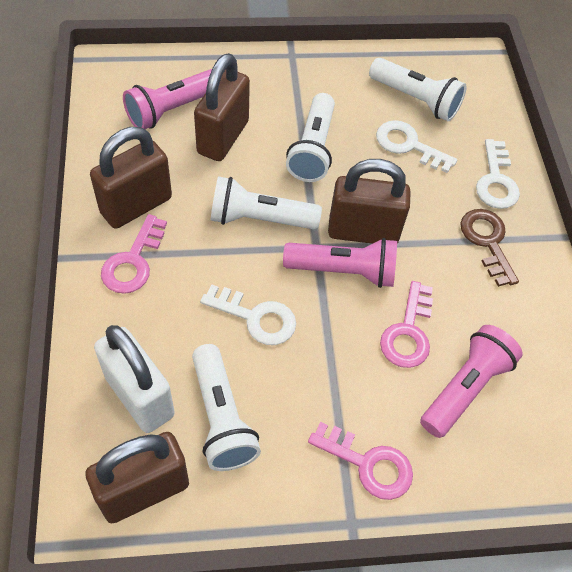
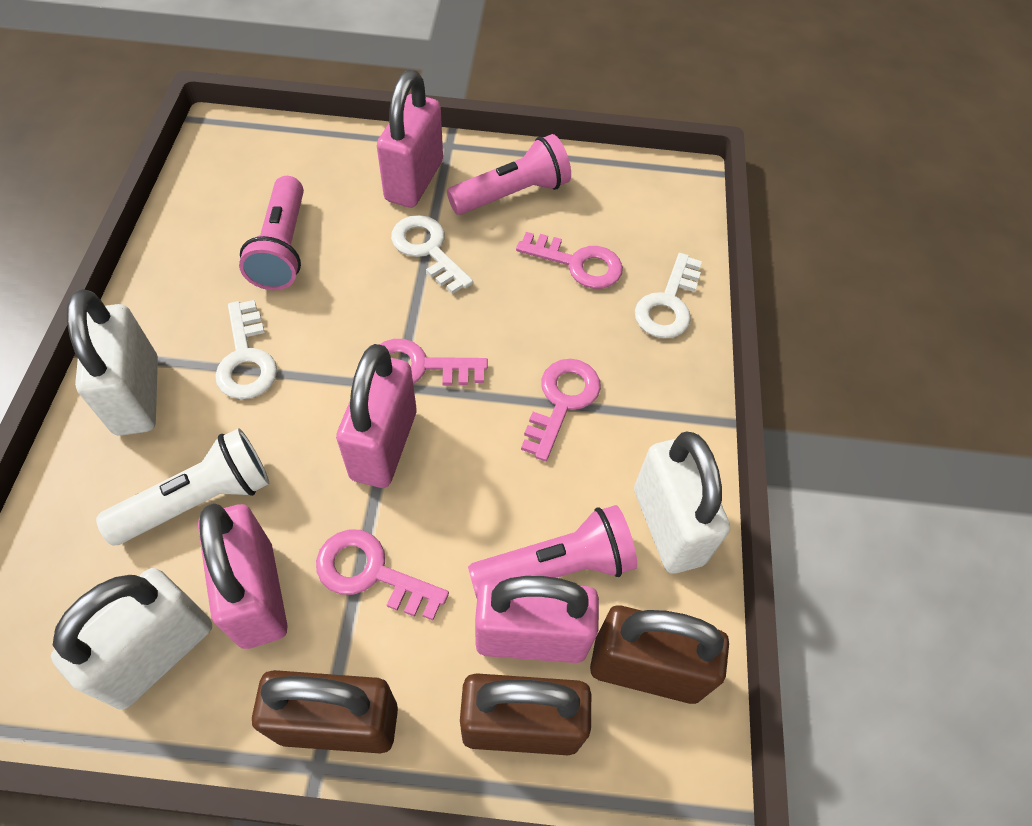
brown key: [460,209,519,287] = 1 -> none = 0
brown padlock: [85,432,189,523] [90,127,172,229] [194,53,250,161] [328,159,411,244] = 4 -> [252,670,398,754] [460,673,591,755] [590,606,729,704] = 3
pink key: [101,214,167,294] [308,422,413,500] [380,281,433,368] = 3 -> [316,529,449,620] [379,339,488,385] [516,232,623,289] [521,359,601,461] = 4
pink padlock: none = 0 -> [198,503,288,649] [336,344,416,488] [377,70,443,208] [475,576,599,663] = 4
white flashlight: [192,344,261,471] [211,176,322,230] [286,93,335,182] [369,58,467,121] = 4 -> [96,428,269,545] = 1
white padlock: [94,325,175,433] = 1 -> [51,568,212,710] [67,289,158,436] [634,432,730,574] = 3

